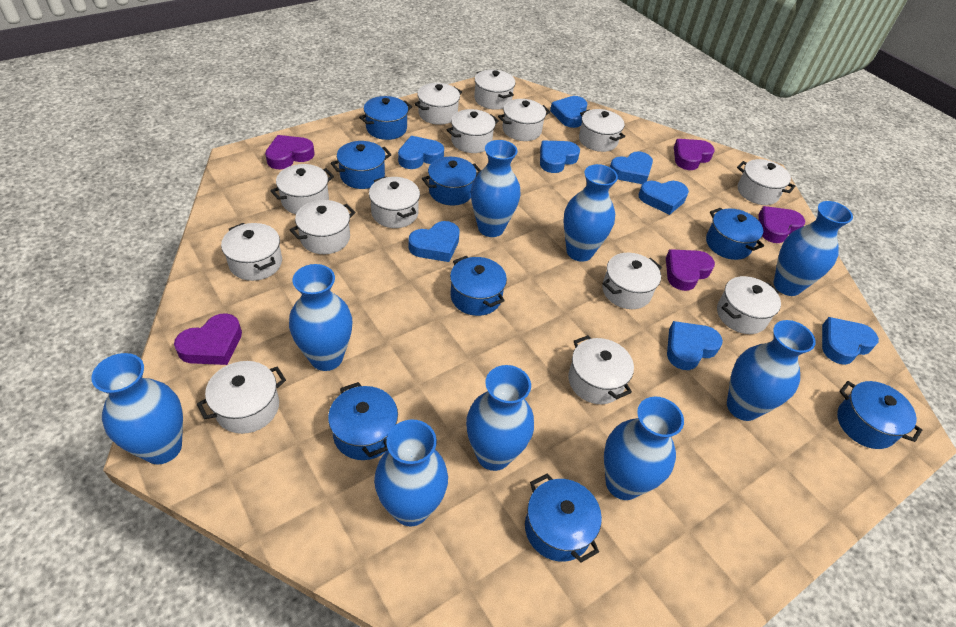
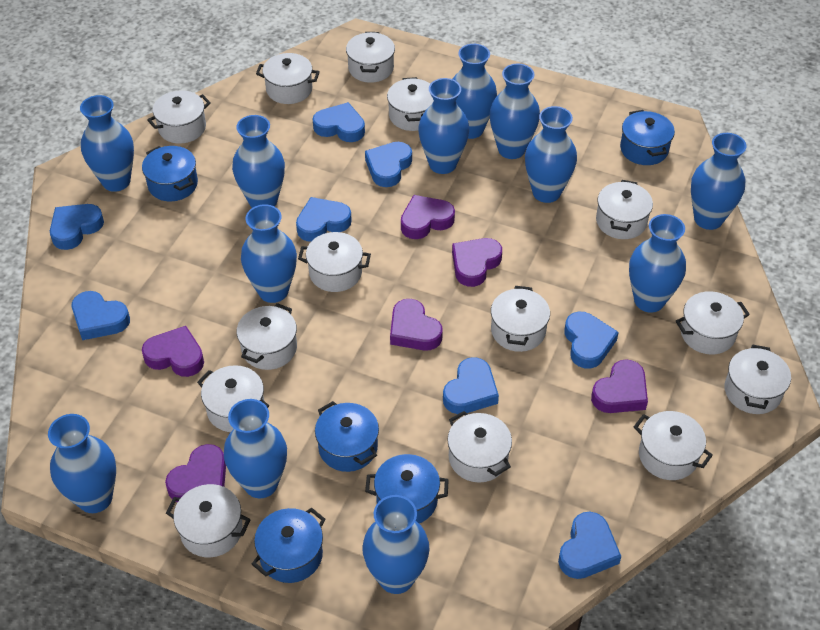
blue pot: [328,382,398,460] [331,141,391,189] [359,96,412,140] [422,157,481,206] [450,256,507,316] [525,473,602,563] [706,208,764,260] [837,381,922,449] = 8 -> [142,146,198,201] [252,507,326,583] [315,401,379,472] [365,454,449,523] [620,110,675,165] = 5
blue vase: [92,353,183,464] [289,264,352,371] [374,420,448,526] [466,365,534,471] [471,140,521,237] [563,164,618,262] [604,396,684,500] [727,320,816,421] [774,201,853,296] = 9 -> [48,414,116,513] [80,95,134,192] [224,399,287,498] [232,115,285,208] [241,204,297,303] [362,495,430,594] [418,78,469,174] [453,44,497,139] [490,63,540,159] [525,106,577,203] [629,214,686,313] [691,133,746,230] = 12
purple heart: [174,314,242,365] [265,135,315,169] [666,249,715,291] [674,139,715,170] [759,206,805,243] = 5 -> [142,326,204,377] [165,444,226,503] [390,299,443,350] [401,195,455,239] [452,238,502,287] [591,359,648,413] = 6

